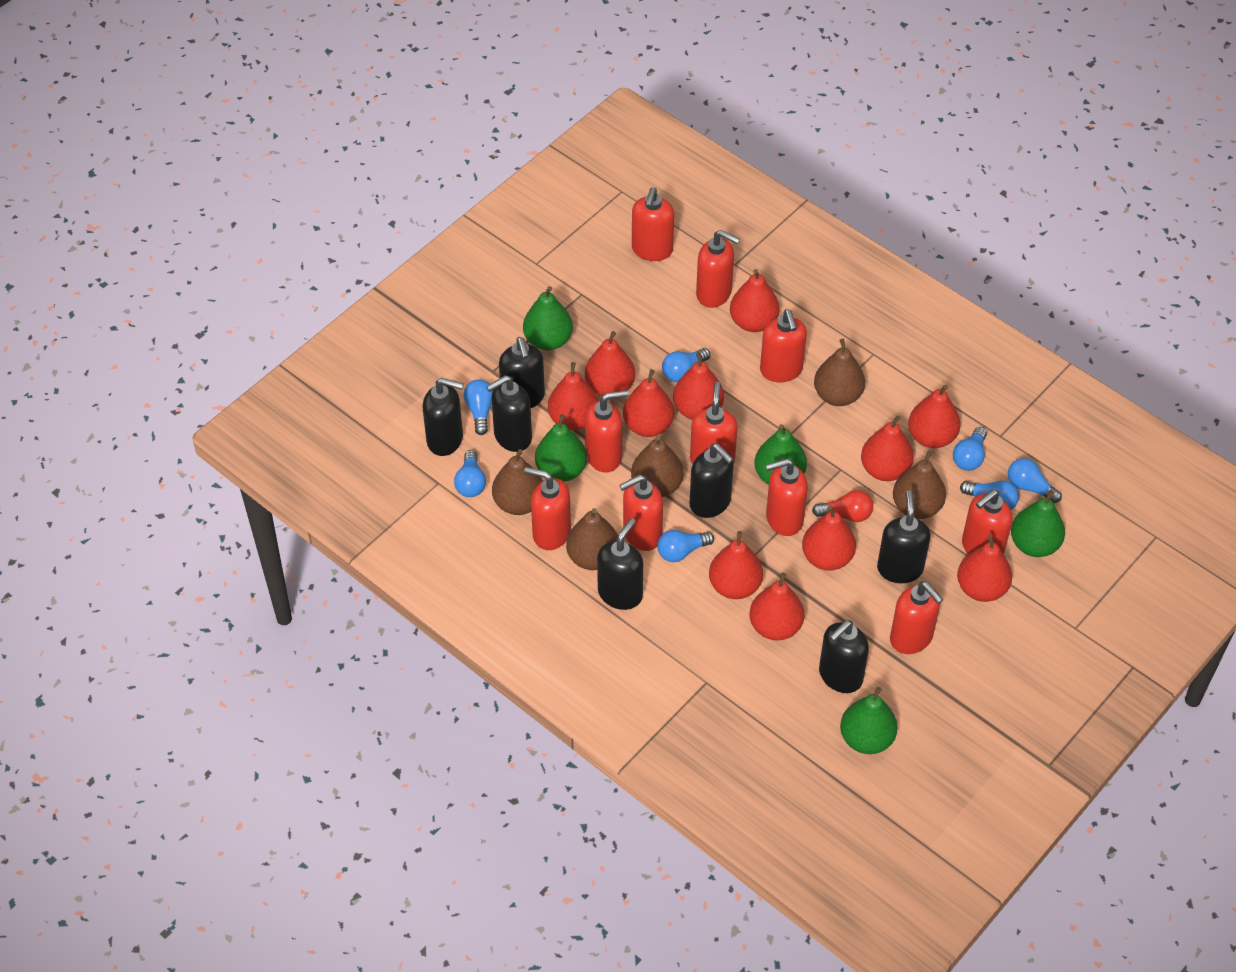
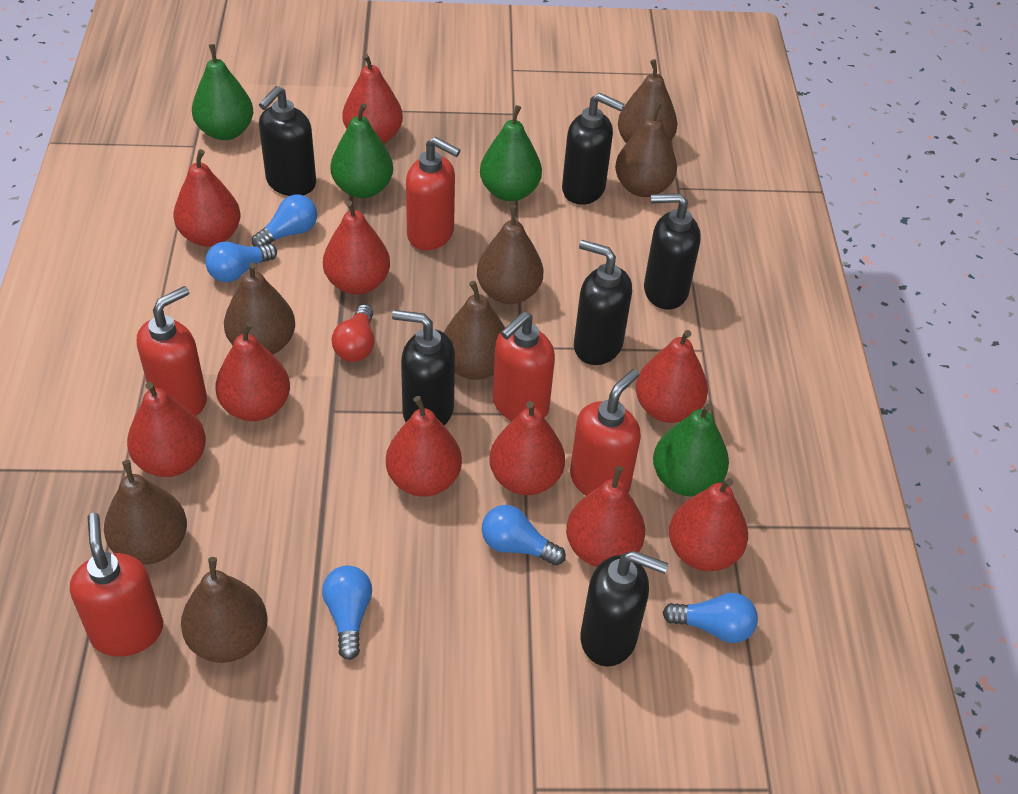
black soap dispenser: [423,378,464,456] [486,375,532,452] [499,337,545,408] [597,518,643,610] [690,444,734,518] [819,620,869,693] [877,491,931,583] = 7 -> [259,86,316,196] [392,310,455,426] [562,93,624,205] [574,240,632,365] [580,551,668,667] [644,193,701,310] = 6
blue light bulb: [454,450,486,497] [464,379,493,435] [657,530,714,562] [662,348,710,382] [953,427,987,471] [960,481,1019,510] [1008,458,1062,503] = 7 -> [205,241,277,282] [252,195,317,247] [322,565,372,660] [482,505,566,566] [662,593,758,643] = 5
brown pear: [492,449,543,515] [566,508,618,570] [631,435,683,497] [814,339,865,406] [893,451,946,519] = 5 -> [104,460,187,565] [181,557,268,663] [224,262,295,355] [444,281,505,380] [477,205,544,304] [615,102,677,197] [618,59,678,143] = 7
green pear: [523,286,573,350] [535,414,587,482] [755,424,807,484] [840,687,898,754] [1011,490,1065,557] = 5 -> [192,44,253,140] [330,103,393,198] [480,105,542,201] [653,403,729,497] = 4
red pear: [548,362,598,430] [585,331,635,396] [623,369,674,437] [673,352,724,420] [709,531,763,599] [730,269,780,332] [749,573,804,640] [802,505,856,571] [861,415,914,481] [908,385,961,448] [957,535,1012,602] = 11 -> [127,382,206,477] [173,149,240,247] [215,322,290,421] [323,201,390,295] [342,54,403,144] [386,396,462,497] [489,401,565,495] [566,466,645,567] [636,330,708,423] [669,478,748,571] = 10
red soap dispenser: [524,467,571,550] [585,390,628,472] [619,474,663,551] [632,187,674,261] [690,382,737,464] [696,230,740,308] [760,309,807,382] [766,458,808,536] [890,581,943,654] [962,489,1013,554] = 10 -> [70,513,163,657] [137,286,207,416] [406,137,460,250] [492,312,555,421] [570,369,641,496] = 5

